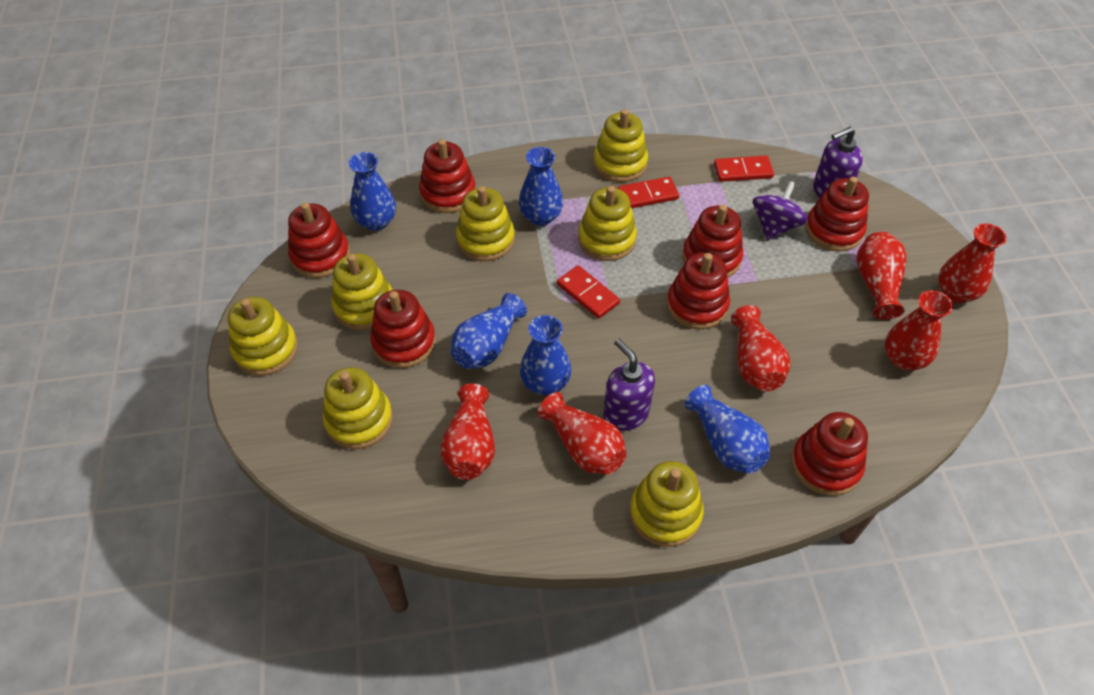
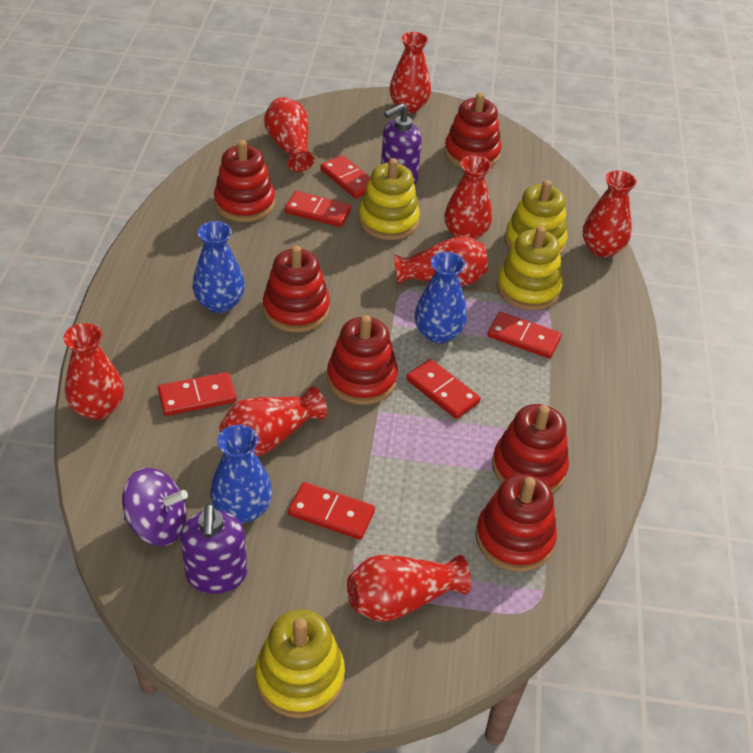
blue vase: [349,152,396,231] [451,293,527,369] [519,147,563,226] [520,315,571,395] [684,385,770,473] = 5 -> [193,221,245,313] [210,425,272,523] [415,252,467,344] = 3
red domino: [557,265,620,319] [618,177,679,208] [714,156,774,182] = 3 -> [158,372,237,416] [285,191,351,227] [288,482,375,540] [320,155,371,199] [406,359,481,419] [487,312,562,359] = 6
red stacking toy: [288,202,350,278] [370,290,436,368] [419,139,476,213] [667,253,730,329] [682,205,743,277] [791,412,868,496] [805,177,869,252] = 7 -> [214,140,275,222] [263,245,330,332] [327,315,398,405] [444,93,501,168] [476,474,557,572] [492,404,569,493] = 6
red vase: [440,383,495,480] [538,392,627,474] [731,305,791,391] [857,232,906,319] [885,290,953,370] [938,224,1007,303] = 6 -> [64,323,124,420] [220,386,327,456] [264,97,315,172] [347,555,471,622] [390,32,431,113] [394,236,488,286] [444,155,492,240] [583,170,637,258] = 8
yellow stacking toy: [228,297,298,376] [323,367,393,449] [331,253,392,330] [456,186,515,261] [578,186,637,261] [593,109,648,182] [630,461,704,547] = 7 -> [255,610,345,718] [359,158,420,240] [497,226,562,310] [505,180,568,255] = 4

